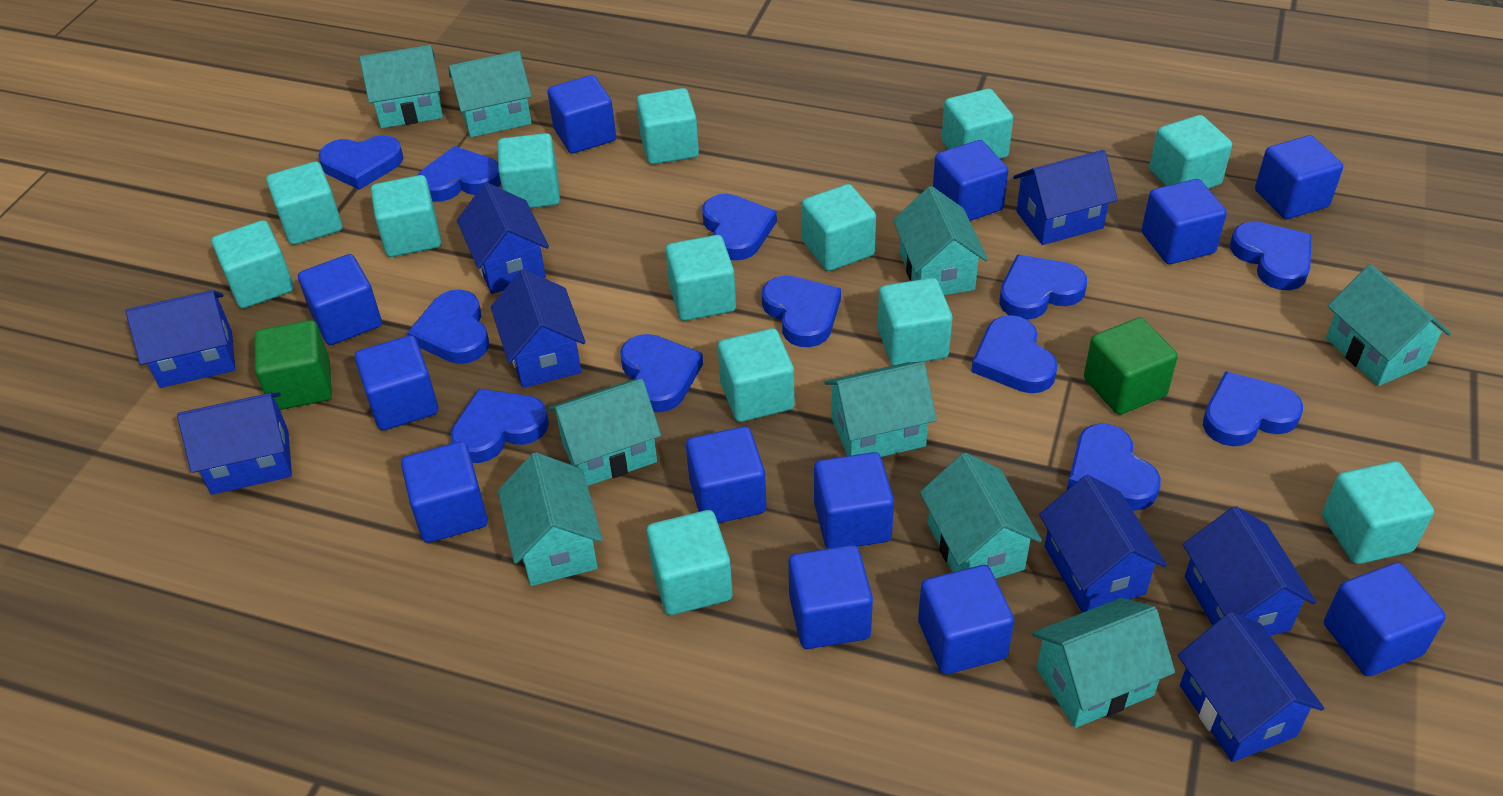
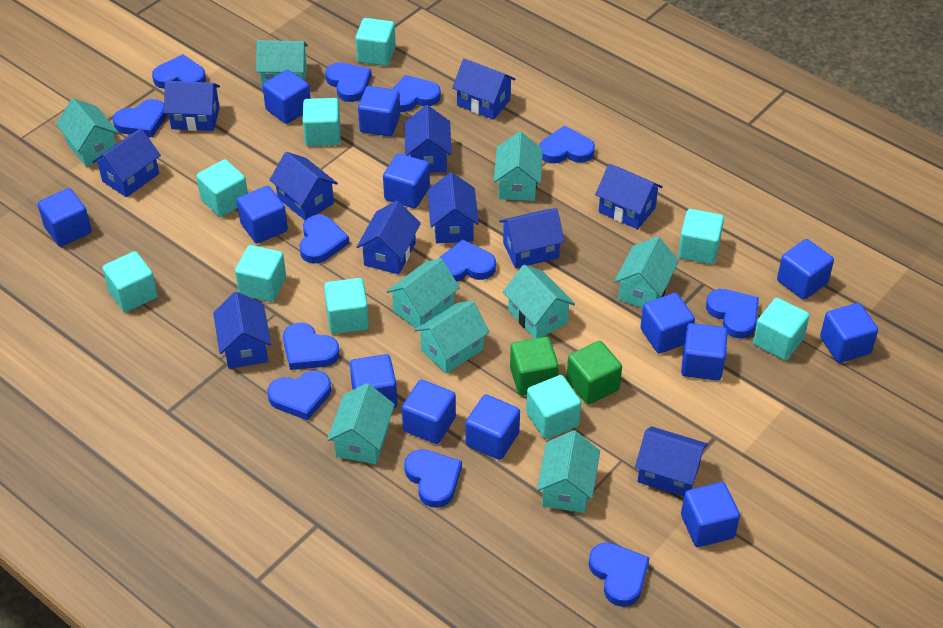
blue cube: [298,254,382,345] [355,335,438,431] [401,441,488,543] [547,75,616,154] [686,426,766,523] [788,545,873,649] [814,452,894,549] [918,565,1014,674] [933,140,1008,221] [1142,179,1227,264] [1255,135,1343,219] [1324,562,1446,676] = 12 -> [38,188,92,247] [237,186,288,244] [262,70,310,124] [350,354,397,408] [358,86,400,136] [383,153,430,209] [402,380,456,444] [466,394,520,460] [640,293,695,353] [681,323,728,381] [681,482,740,547] [777,239,834,300] [820,303,878,363] = 13
blue house: [126,290,235,388] [177,392,292,495] [457,183,549,294] [491,269,586,388] [1013,150,1118,245] [1039,475,1167,613] [1178,612,1324,762] [1183,506,1316,636] = 8 -> [92,128,161,197] [164,81,220,131] [213,292,271,369] [269,152,338,220] [357,201,421,274] [405,105,452,173] [427,172,479,243] [452,58,516,120] [499,208,565,268] [595,164,663,229] [635,426,708,497] = 11
turquoise cube: [212,220,294,308] [266,162,342,245] [371,175,441,257] [497,133,560,208] [637,88,699,164] [646,510,733,615] [666,235,736,321] [718,328,795,422] [802,184,876,271] [877,278,952,365] [941,89,1013,159] [1149,115,1232,189] [1322,461,1434,564] = 13 -> [102,251,158,312] [196,159,248,217] [235,245,286,302] [303,98,340,146] [324,278,369,334] [355,18,396,66] [526,375,581,439] [678,209,724,264] [753,298,810,360] = 9

